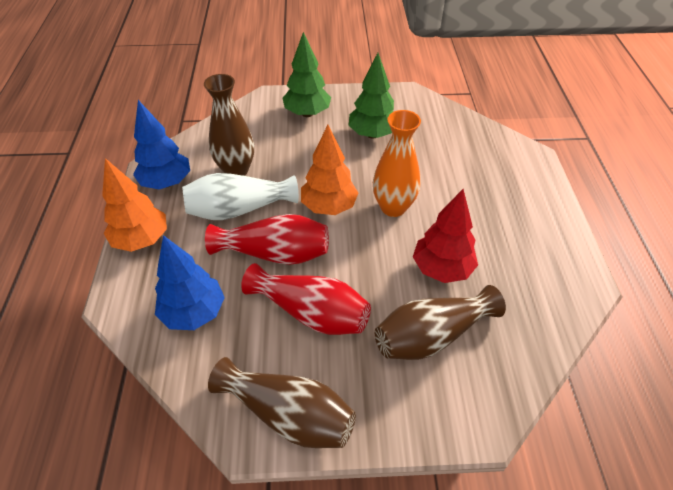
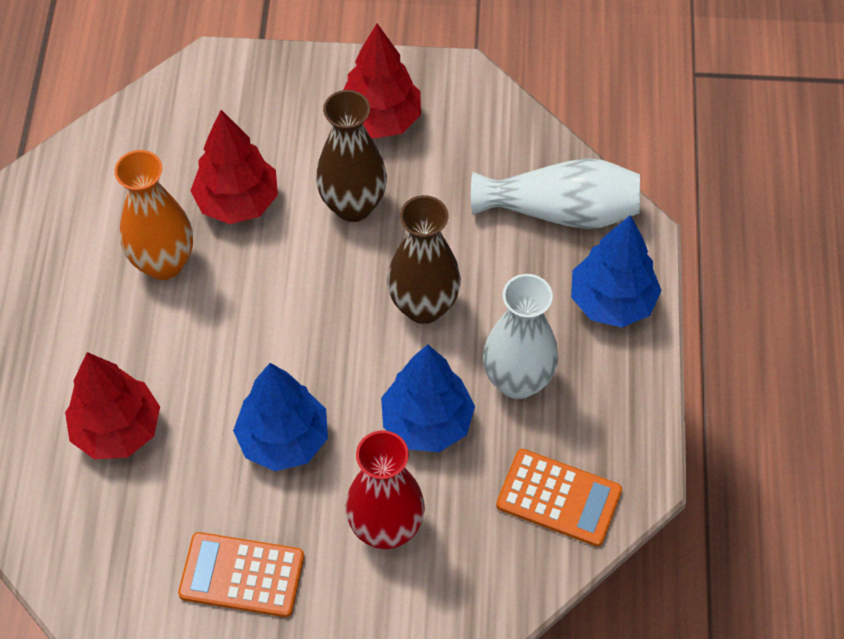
blue tree: [133,100,190,189] [155,235,225,330] = 2 -> [233,363,328,471] [381,344,475,452] [571,215,662,327] = 3
brown vase: [204,74,254,176] [208,357,356,448] [375,285,506,360] = 3 -> [316,90,387,222] [387,195,461,324] = 2
green tree: [282,32,331,117] [348,53,394,139] = 2 -> none = 0
orange calculator: none = 0 -> [178,532,304,617] [496,449,622,547] = 2
orange tree: [102,158,167,252] [301,125,358,215] = 2 -> none = 0
red tree: [413,189,478,283] = 1 -> [65,352,160,459] [190,110,278,224] [343,24,421,139] = 3
red vase: [205,214,329,265] [241,263,371,335] = 2 -> [346,430,425,549] = 1
white vase: [182,173,299,220] = 1 -> [471,158,640,229] [483,274,558,399] = 2

